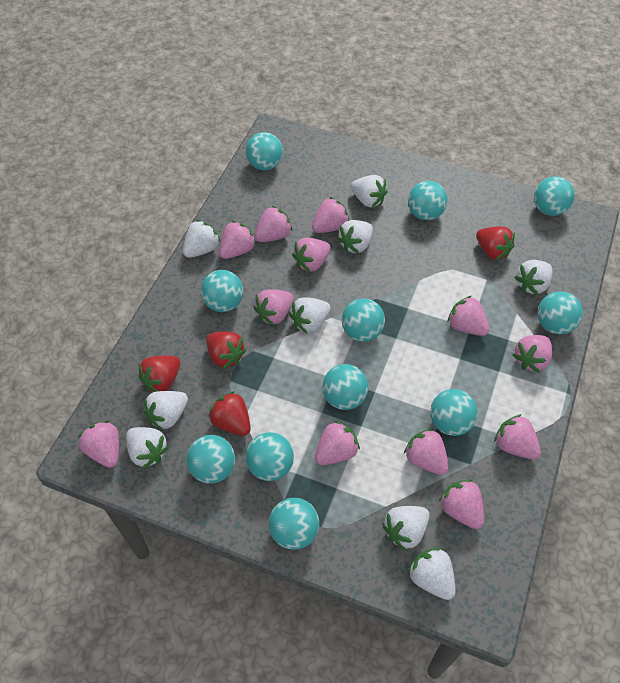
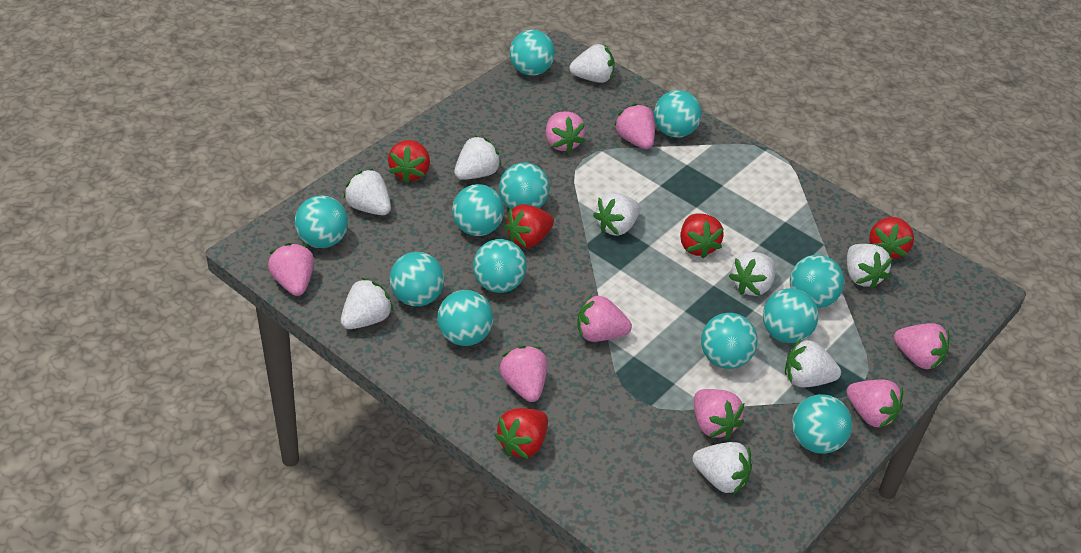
pink strawberry: [78,421,119,468] [219,221,256,259] [254,206,293,242] [254,289,293,325] [292,238,331,272] [312,197,350,233] [315,420,360,465] [404,428,449,475] [439,479,484,529] [448,296,489,336] [494,414,541,459] [512,335,552,373] = 12 -> [268,243,314,296] [500,346,547,402] [546,112,585,153] [577,294,632,342] [614,104,655,149] [694,389,744,439] [846,380,903,428] [894,323,949,370] = 8
red strawberry: [138,356,180,392] [206,331,246,369] [208,391,251,436] [476,226,515,260] = 4 -> [388,140,430,183] [494,408,548,459] [504,204,554,248] [680,213,724,259] [869,217,914,259] = 5
turquoise ball: [186,435,235,484] [201,270,243,312] [246,132,283,170] [246,432,294,481] [269,498,319,550] [322,364,368,410] [342,298,385,342] [408,181,447,220] [430,389,478,436] [534,176,575,216] [538,291,583,335] = 11 -> [295,196,348,248] [389,252,444,306] [437,290,493,346] [452,184,504,236] [473,239,527,293] [499,163,550,210] [510,30,555,76] [654,90,702,138] [701,313,758,369] [763,288,818,343] [790,255,844,308] [792,394,852,454] = 12

